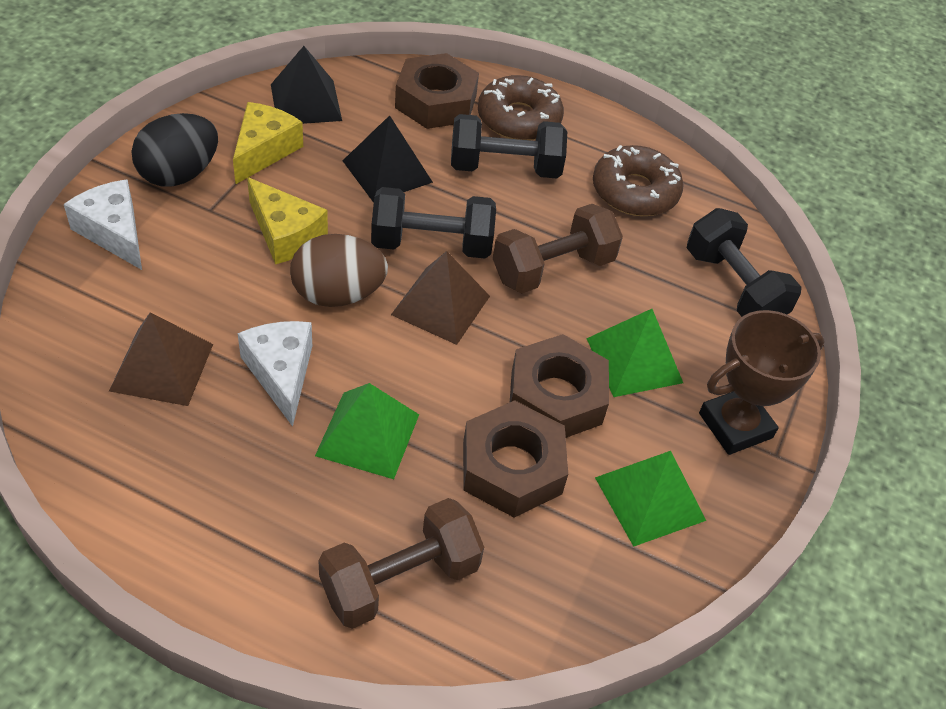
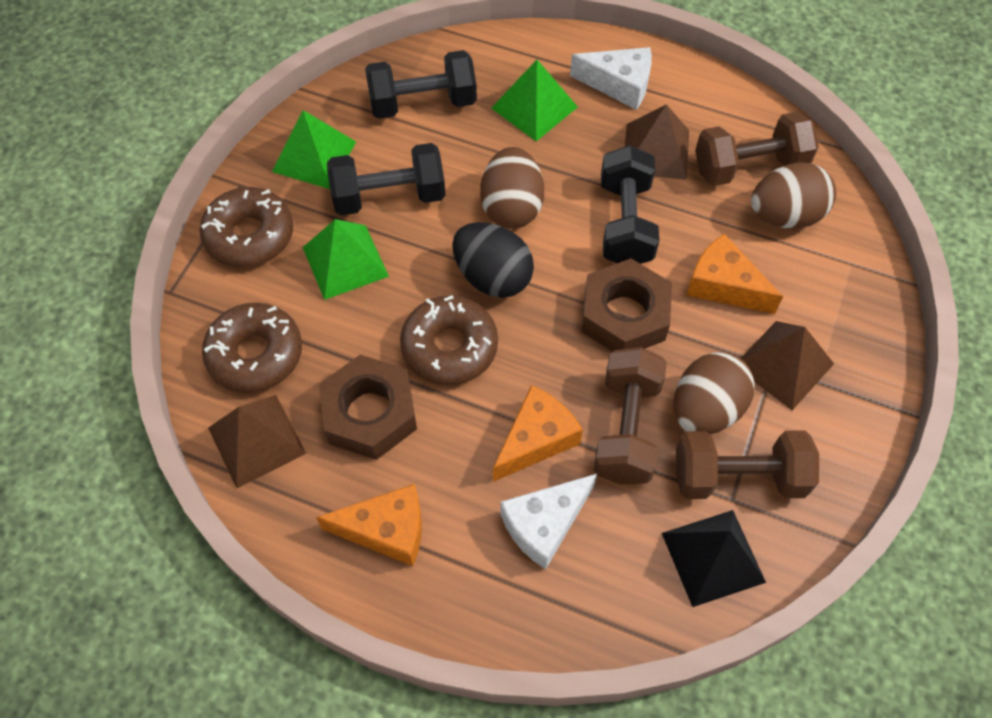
black pyramid: [271,46,342,124] [343,115,433,203] = 2 -> [662,510,766,607] = 1
brown donut: [478,75,564,140] [593,145,684,216] = 2 -> [200,187,293,268] [202,302,302,393] [400,295,498,385] = 3
brown dumbbell: [318,498,484,629] [493,204,623,293] = 2 -> [594,347,667,485] [676,430,819,499] [695,112,819,186] = 3
brown egg: [290,234,388,307] = 1 -> [480,147,544,229] [674,352,755,434] [751,162,836,229] = 3
brown nut: [395,53,479,129] [463,400,568,518] [510,334,609,438] = 3 -> [319,355,417,460] [581,258,672,352] = 2
brown pyramid: [109,313,213,406] [391,251,490,345] = 2 -> [208,395,306,488] [625,104,689,180] [741,321,834,410] = 3
brown trophy: [699,310,825,455] = 1 -> none = 0
orange cheese: none = 0 -> [316,484,422,566] [493,385,583,482] [687,234,783,314] = 3
yellow cheese: [233,102,303,184] [247,177,328,264] = 2 -> none = 0

